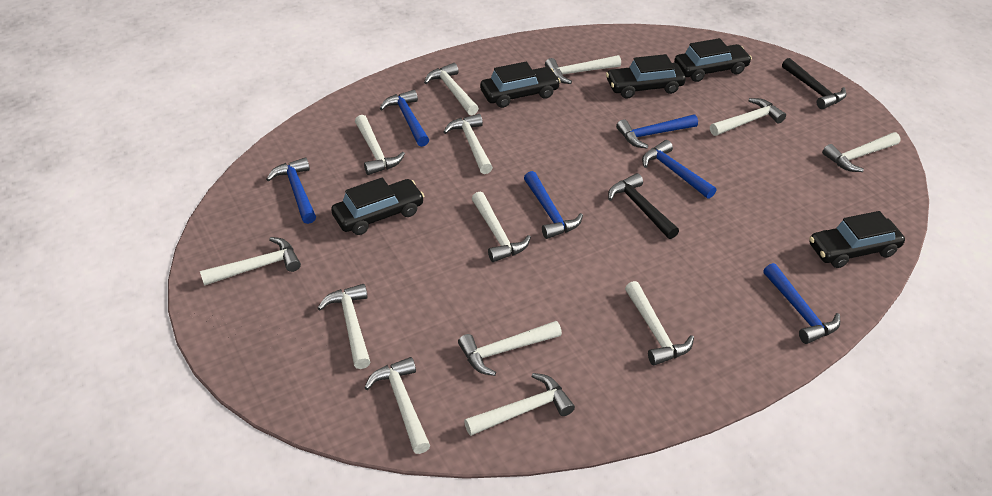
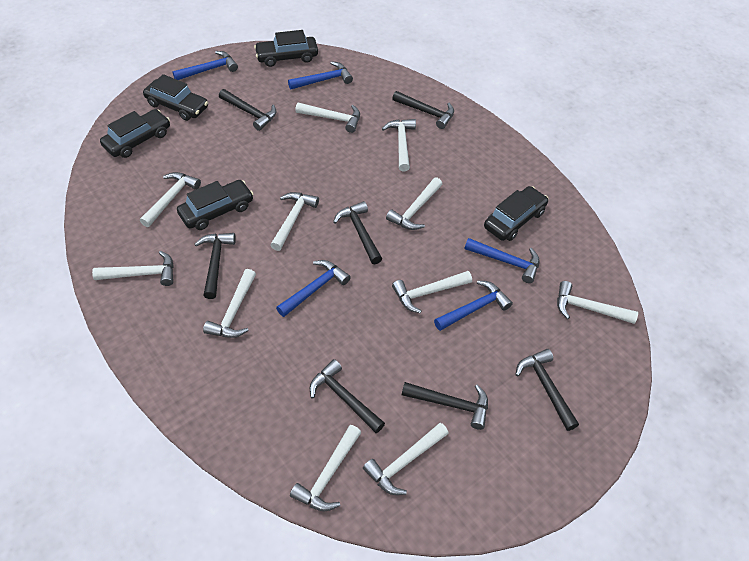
black hammer: [608,173,679,239] [782,58,847,109] = 2 -> [194,233,236,299] [219,89,276,131] [310,359,385,433] [333,201,382,264] [392,91,454,129] [402,382,488,430] [515,349,579,431] = 7
blue hammer: [266,157,316,224] [379,90,429,147] [524,171,583,239] [616,115,698,148] [642,140,716,199] [763,263,840,344] = 6 -> [172,51,238,80] [276,260,351,317] [288,61,353,90] [434,280,513,331] [465,238,540,283] = 5
white hammer: [200,237,301,286] [318,284,370,369] [355,115,405,175] [364,357,430,454] [424,63,479,116] [443,114,493,174] [458,321,562,376] [464,373,575,436] [472,192,531,262] [545,55,621,84] [625,281,694,366] [710,98,786,136] [822,132,901,172] = 13 -> [92,251,174,286] [140,172,201,227] [203,269,256,338] [270,192,319,251] [290,425,362,511] [295,103,360,133] [363,423,449,495] [382,119,416,171] [386,177,442,230] [392,271,472,313] [557,281,638,324] = 11

